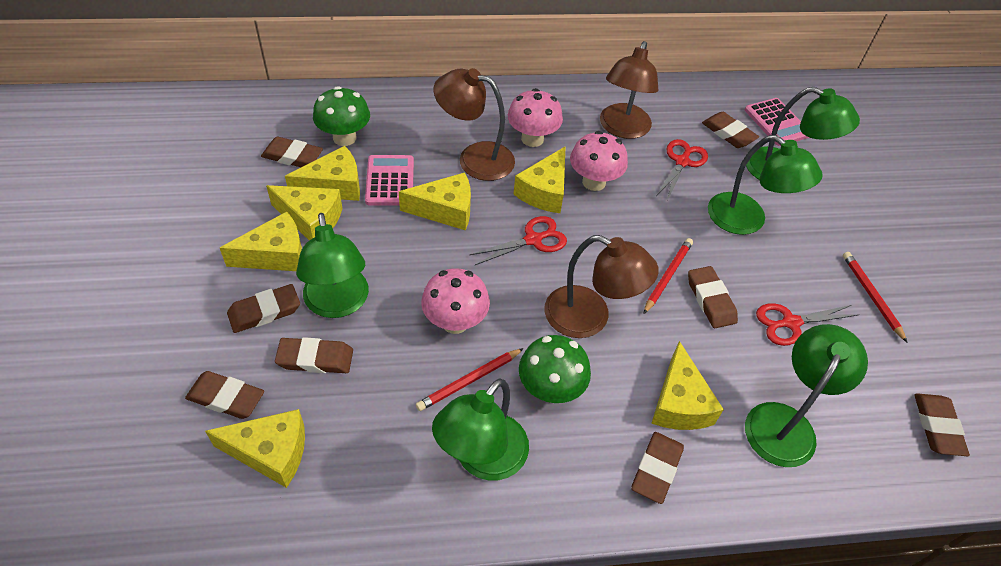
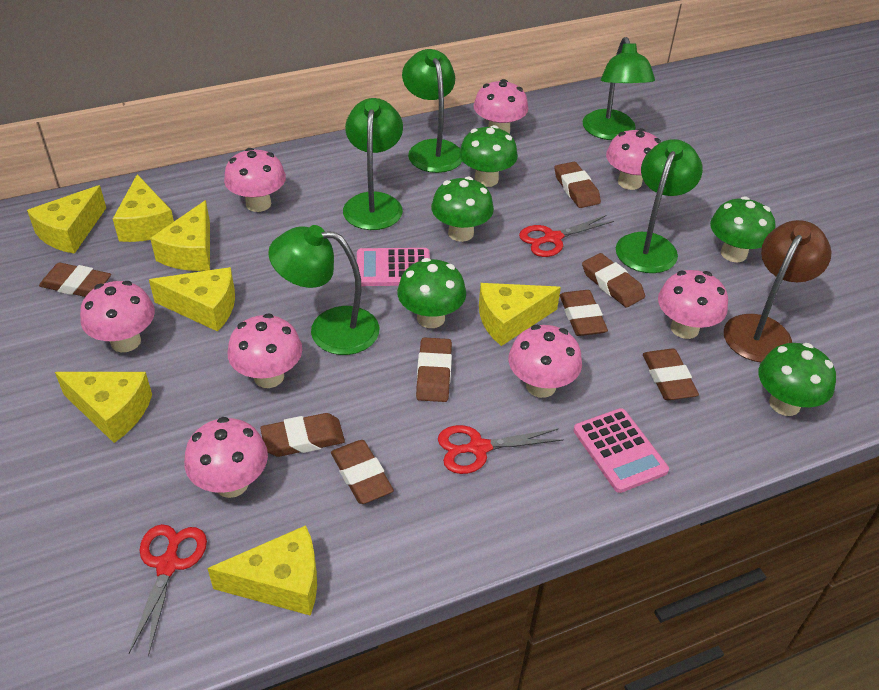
brown lamp: [433,68,515,181] [544,235,659,338] [600,41,658,139] = 3 -> [724,220,831,362] = 1
green mushroom: [313,86,370,146] [519,335,591,403] = 2 -> [397,258,466,328] [431,177,494,242] [459,125,518,187] [710,196,775,262] [758,343,836,416] = 5
pink mushroom: [421,268,490,334] [508,88,563,147] [570,131,628,191] = 3 -> [80,281,155,352] [184,417,268,498] [224,148,286,212] [228,313,302,388] [474,79,528,134] [509,325,582,398] [606,128,661,190] [658,270,728,339] = 8
red pencil: [416,348,524,411] [644,238,693,314] [843,252,907,342] = 3 -> none = 0

